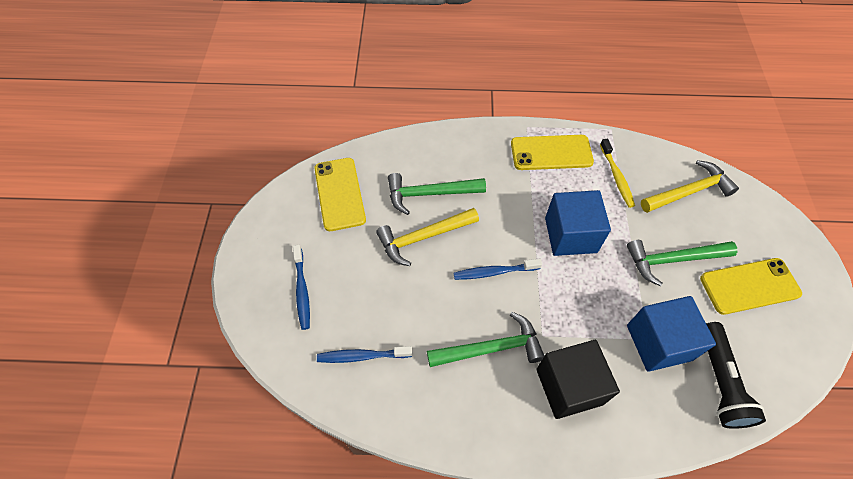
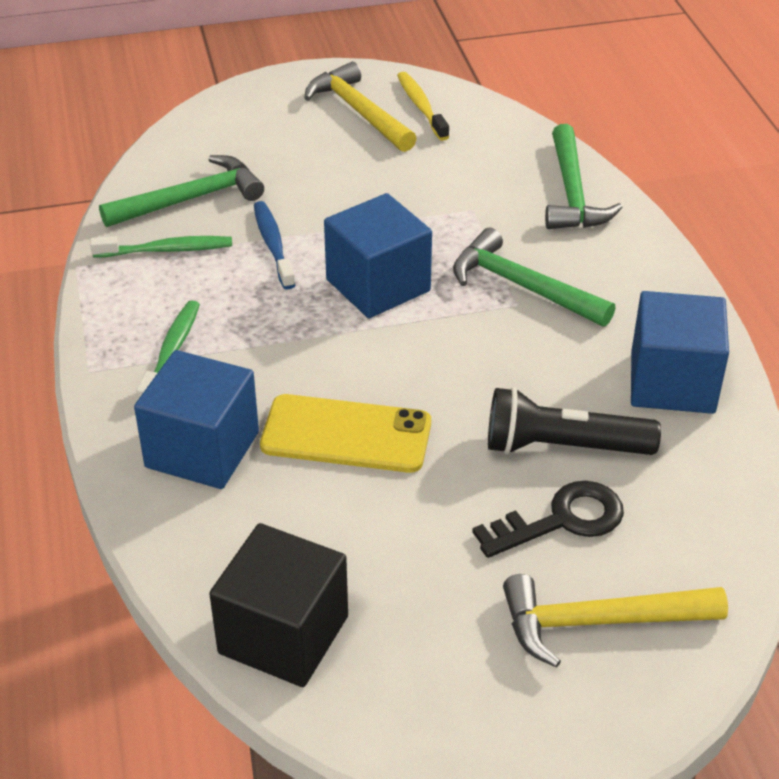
black key: none = 0 -> [472,481,624,558] = 1
blue cube: [545,190,611,256] [627,296,716,372] = 2 -> [134,350,259,489] [324,193,432,318] [631,291,729,414] = 3
blue toothbrush: [293,245,310,330] [317,346,413,363] [454,259,542,280] = 3 -> [254,201,295,290] = 1
green toothbrush: none = 0 -> [90,236,232,258] [136,300,200,399] = 2
yellow phone: [314,158,366,231] [511,135,594,170] [700,258,802,315] = 3 -> [260,394,431,473] = 1

